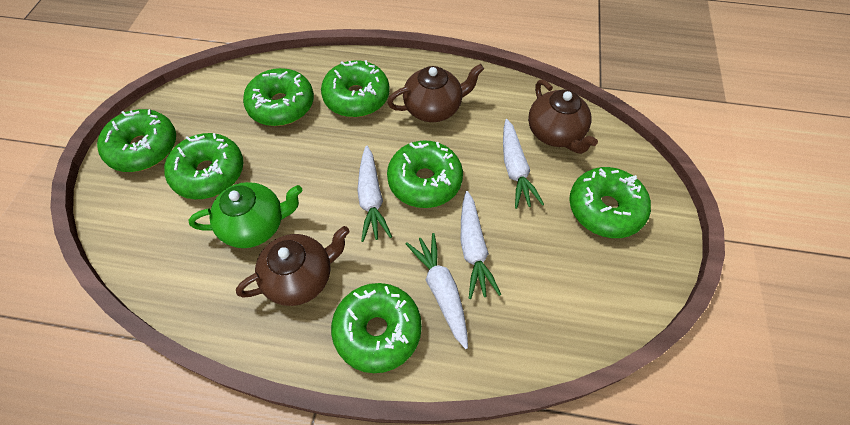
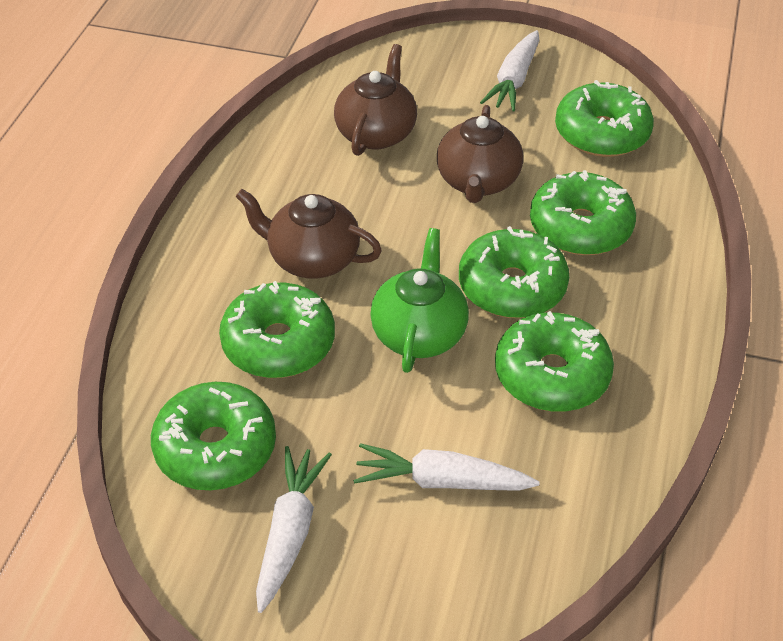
green donut: [97,109,176,172] [164,133,243,199] [243,68,314,126] [321,60,390,117] [331,283,422,373] [387,140,463,208] [569,167,651,238] = 7 -> [151,382,276,490] [219,281,335,378] [459,226,569,318] [495,311,614,412] [530,170,636,255] [555,80,654,157] = 6
white carrot: [357,146,392,242] [406,233,468,349] [461,191,501,299] [503,119,544,209] = 4 -> [256,446,332,613] [353,443,540,491] [480,30,539,111] = 3

